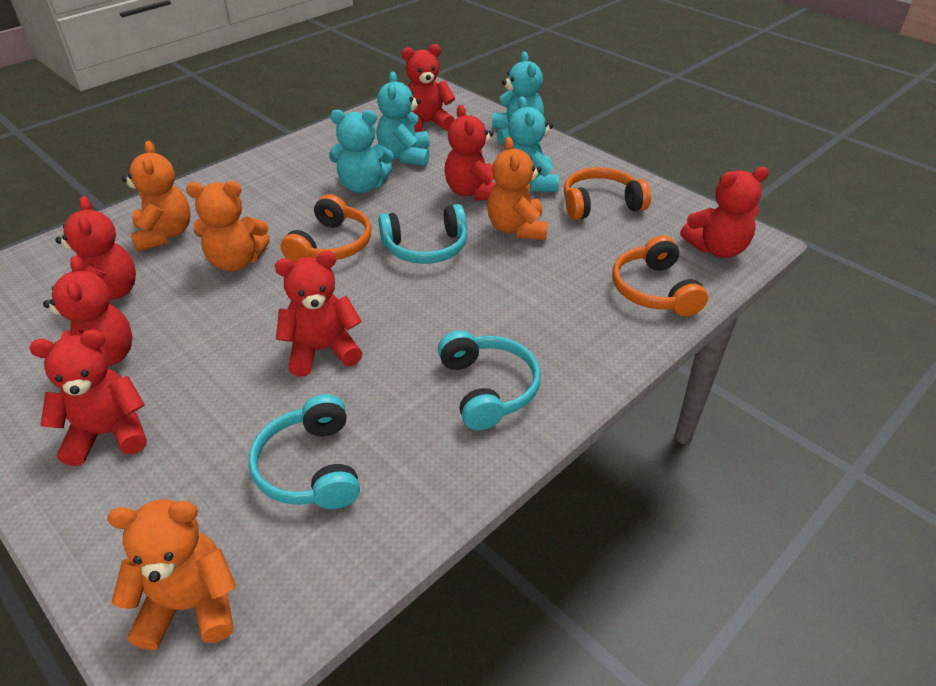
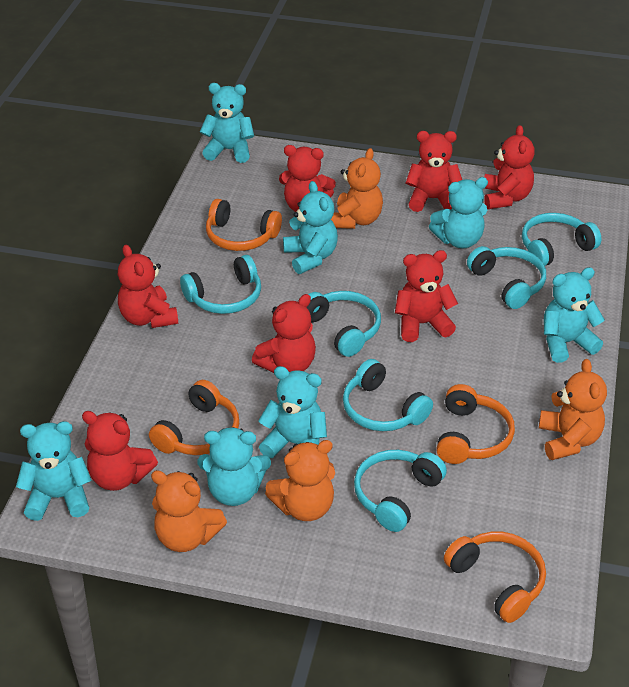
orange headphones: [281,194,371,262] [564,167,651,220] [612,236,708,316] = 3 -> [149,380,239,455] [206,199,282,251] [436,384,515,464] [444,532,546,623] = 4
turquoise headphones: [248,394,360,509] [379,204,467,264] [438,330,541,430] = 3 -> [180,255,261,314] [307,291,381,357] [343,359,433,431] [354,450,447,532] [467,246,546,309] [522,213,602,266] = 6
turquoise teddy bear: [329,110,393,193] [377,72,430,166] [492,51,544,145] [508,96,559,192] = 4 -> [16,421,92,521] [198,427,271,506] [200,83,254,163] [258,366,327,458] [283,181,338,274] [429,177,488,249] [544,267,605,363] = 7

